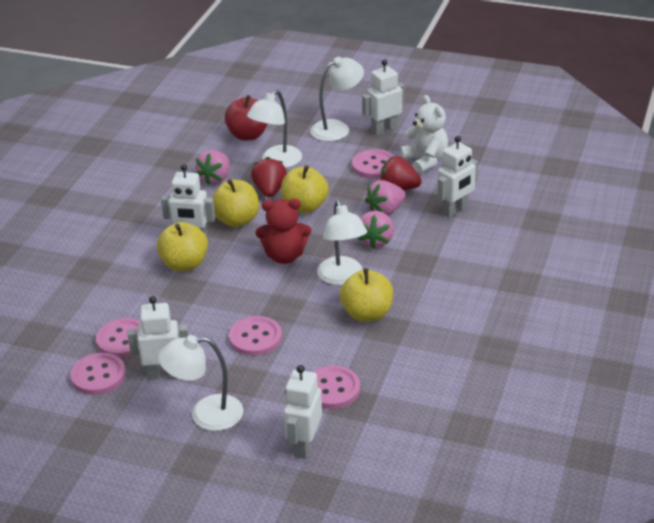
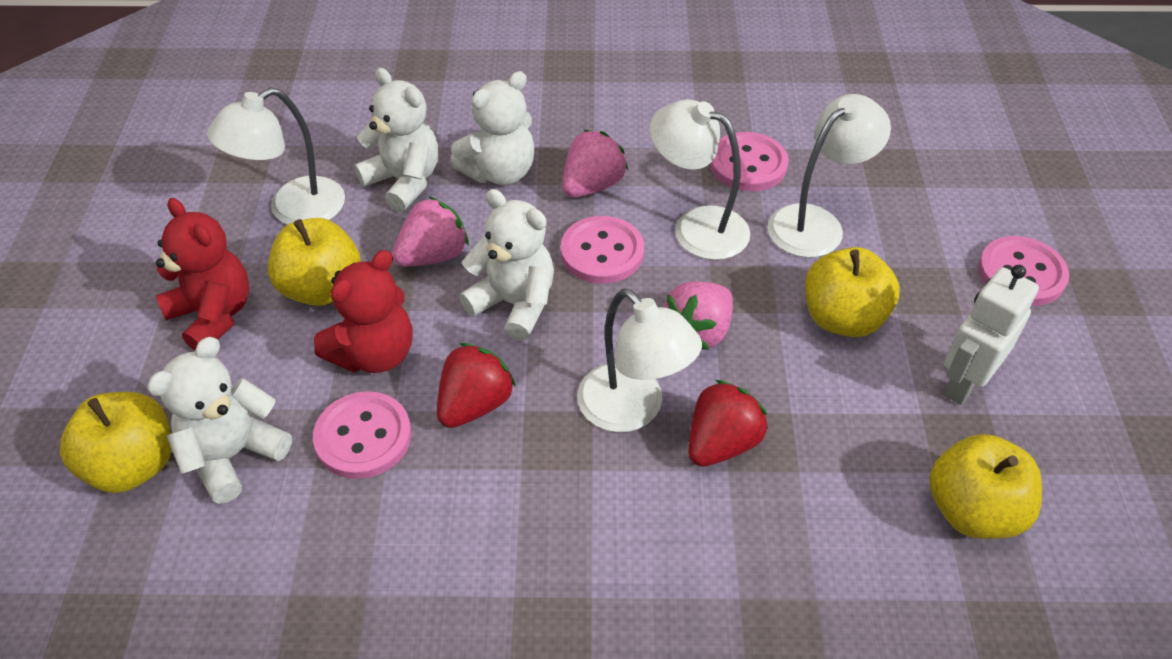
pink button: [70,353,126,395] [96,318,141,358] [229,316,282,356] [313,366,360,409] [352,149,394,179] = 5 -> [313,391,411,479] [561,216,644,284] [710,132,788,191] [978,236,1069,306] = 4
red apple: [225,95,268,141] = 1 -> none = 0
red teddy bear: [256,199,311,264] = 1 -> [156,198,250,351] [314,250,413,373] = 2
white robot: [128,296,189,380] [161,164,215,237] [284,365,322,459] [362,59,405,136] [437,136,478,218] = 5 -> [944,265,1039,405] = 1
white teddy bear: [400,95,448,174] = 1 -> [147,337,292,504] [354,68,438,212] [450,71,535,185] [459,189,554,341] = 4

